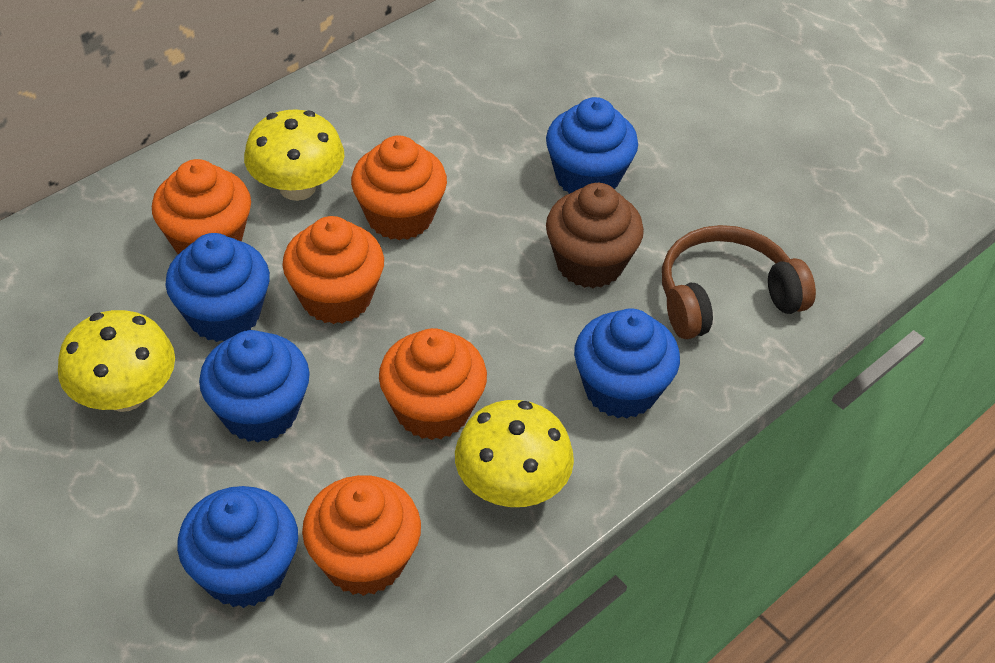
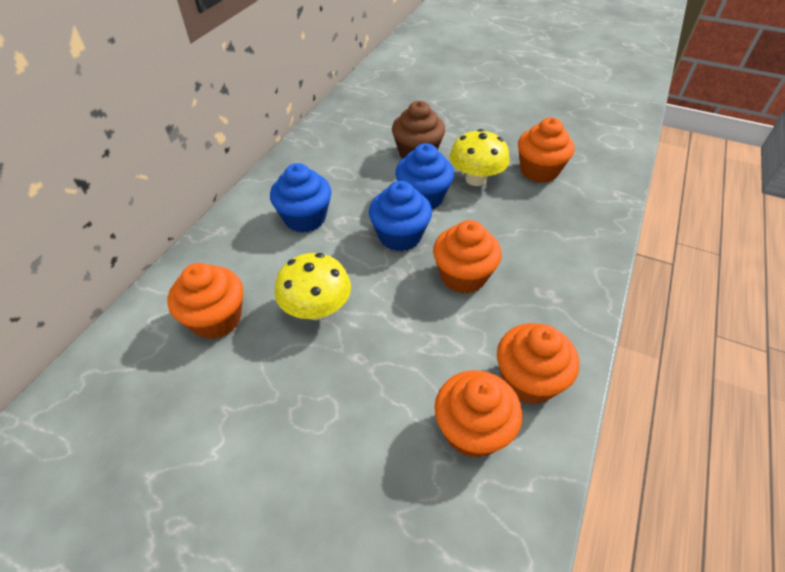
blue cupcake: [165,233,270,342] [177,486,298,608] [199,330,310,442] [546,97,638,194] [574,308,680,418] = 5 -> [270,163,332,233] [369,181,432,251] [395,143,454,209] = 3
brown headphones: [662,225,816,339] = 1 -> none = 0
yellow mushroom: [58,310,175,412] [244,109,345,201] [455,400,574,507] = 3 -> [275,253,351,320] [450,129,510,186] = 2

